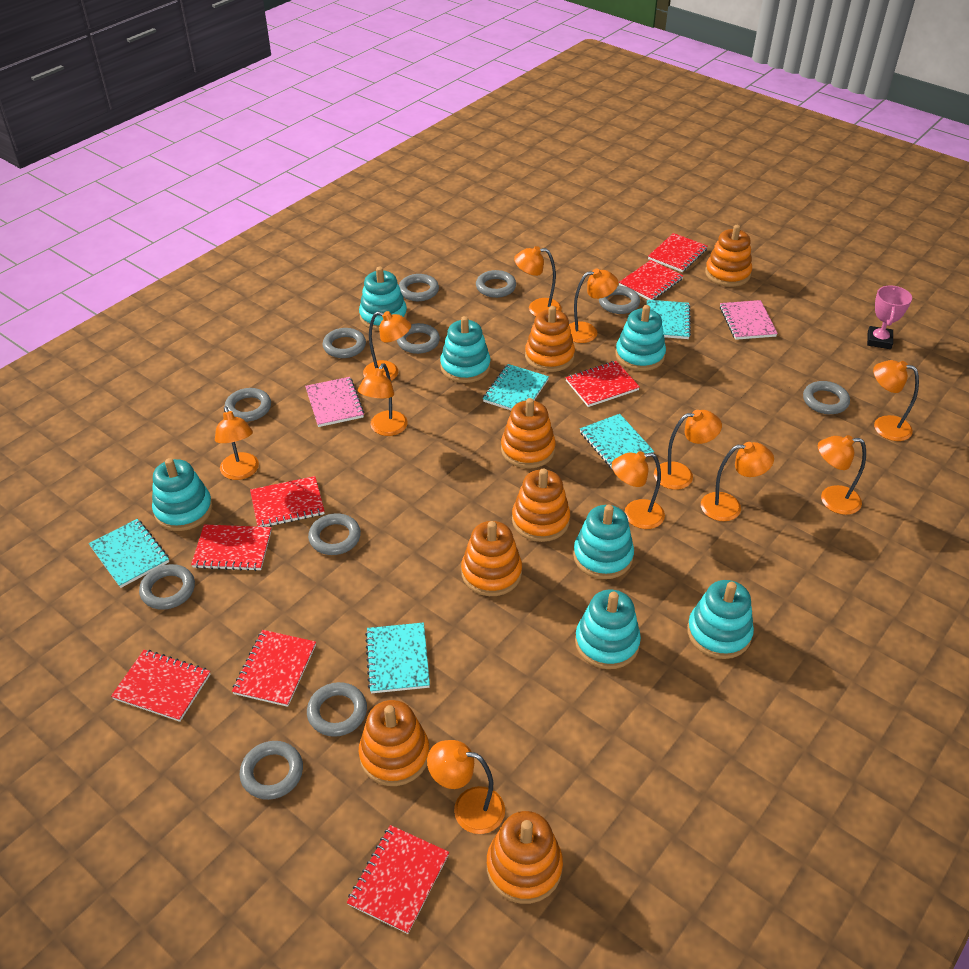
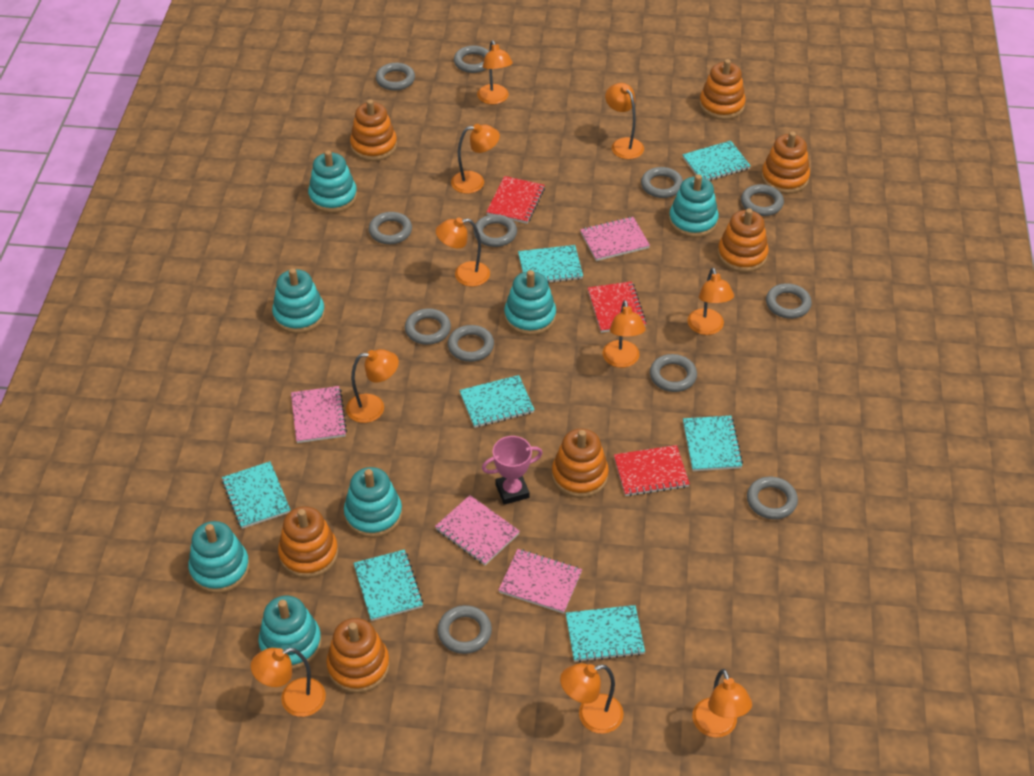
grey ring: [139,564,195,610] [225,388,271,422] [240,741,303,800] [307,682,367,737] [308,513,361,555] [322,328,366,358] [397,323,440,354] [399,274,439,301] [476,270,516,298] [599,286,640,314] [803,381,850,414] = 11 -> [369,212,412,244] [376,63,415,91] [405,309,451,345] [437,605,492,654] [448,325,494,362] [454,46,489,73] [474,214,517,247] [641,167,683,198] [650,354,697,392] [741,184,784,216] [747,477,798,519] [766,283,812,319] = 12
orange lamp: [215,406,259,480] [358,363,408,436] [363,311,411,381] [427,740,505,834] [514,246,562,316] [569,269,618,343] [612,451,665,529] [654,410,722,490] [701,442,774,521] [818,435,866,515] [873,360,919,441] = 11 -> [251,648,326,717] [346,349,399,423] [436,217,490,287] [451,124,500,194] [477,40,513,105] [560,663,624,734] [603,300,646,368] [605,83,644,159] [687,268,734,335] [692,669,752,738] = 10
pink notebook: [305,377,364,427] [720,300,778,340] = 2 -> [291,386,347,443] [435,495,520,565] [499,549,582,614] [580,217,650,261] = 4
red notebook: [111,650,210,722] [191,524,271,571] [232,630,316,707] [250,476,325,527] [347,825,449,934] [566,361,640,407] [619,260,683,300] [648,233,707,272] = 8 -> [486,176,545,224] [588,281,646,333] [614,445,690,496] = 3
turquoise notebook: [89,519,169,588] [365,623,430,693] [483,364,549,410] [580,414,654,470] [647,300,691,339] = 5 -> [222,461,291,529] [353,550,423,621] [459,375,535,428] [518,245,583,283] [566,605,645,662] [683,141,751,181] [683,416,743,471] = 7

